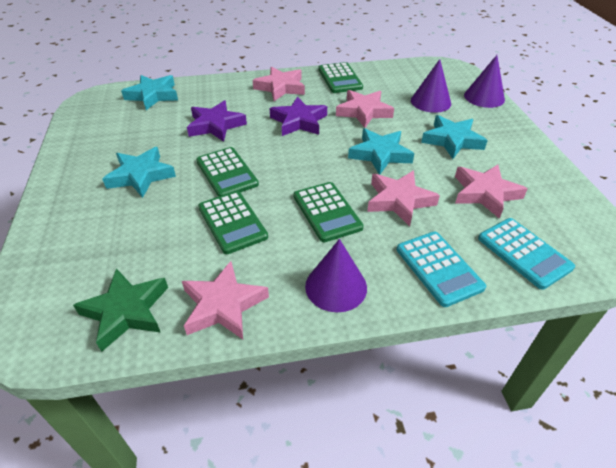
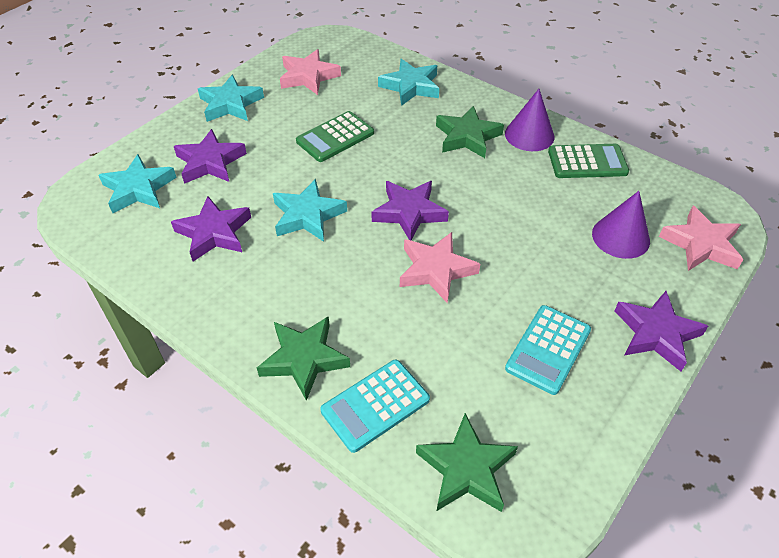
green calculator: [196,147,259,197] [198,191,268,254] [294,182,364,242] [319,62,363,93] = 4 -> [296,111,374,162] [548,144,629,178] = 2
green star: [73,268,168,352] = 1 -> [257,316,350,401] [416,413,518,512] [436,106,504,158] = 3
pink star: [182,261,269,339] [253,67,305,101] [336,90,394,128] [367,170,440,226] [455,165,527,219] = 5 -> [280,49,341,95] [400,232,480,303] [659,206,743,271] = 3
purple cone: [305,239,367,312] [411,59,451,113] [464,55,505,108] = 3 -> [505,89,555,151] [592,191,650,259] = 2
purple star: [187,100,247,142] [270,97,327,136] = 2 -> [171,196,251,262] [174,129,247,184] [371,181,449,240] [615,291,708,371] = 4

